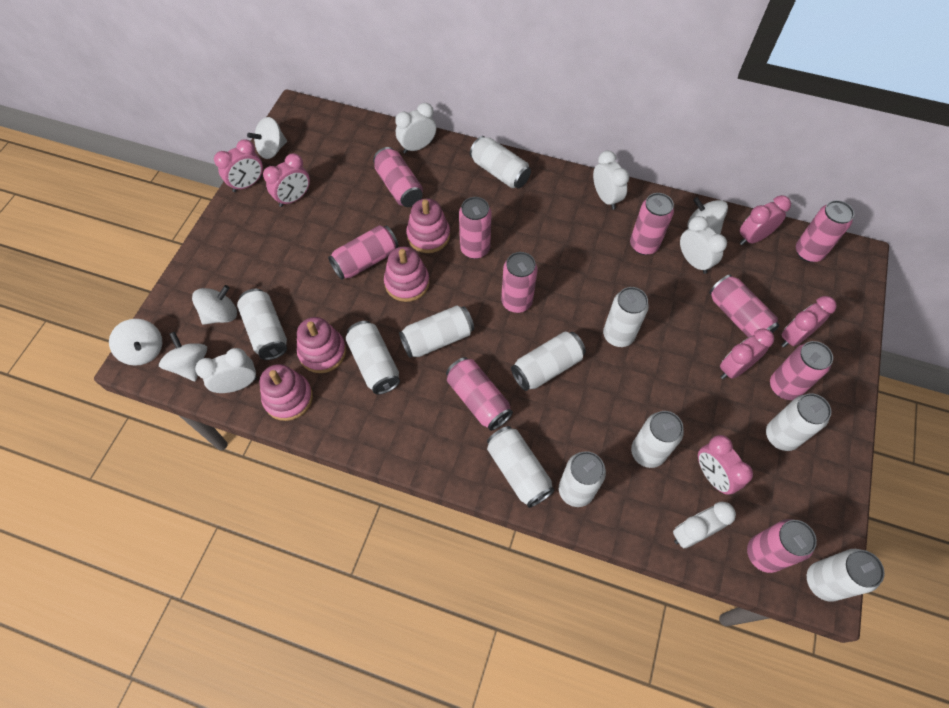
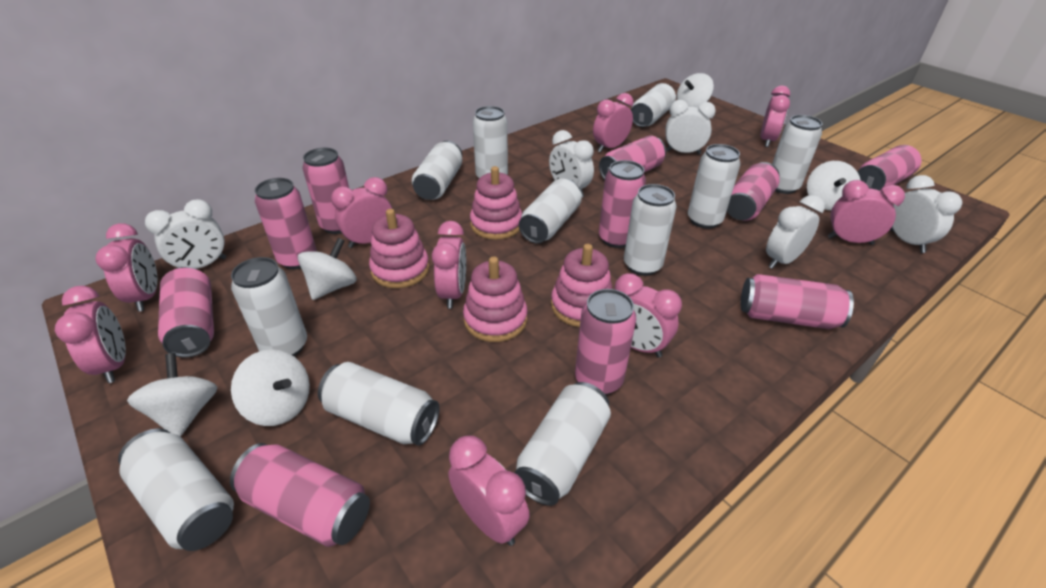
pink clock: [214,139,263,192] [263,153,310,207] [698,435,753,495] [720,328,774,379] [740,195,791,245] [781,296,837,347] = 6 -> [55,286,126,383] [95,223,157,312] [331,177,392,248] [432,221,466,309] [448,435,530,546] [593,93,633,152] [615,273,682,358] [760,86,790,147] [828,180,905,245] = 9

